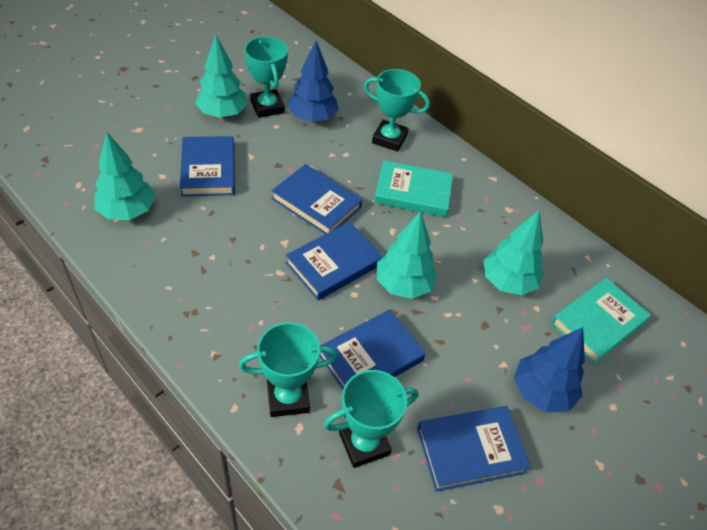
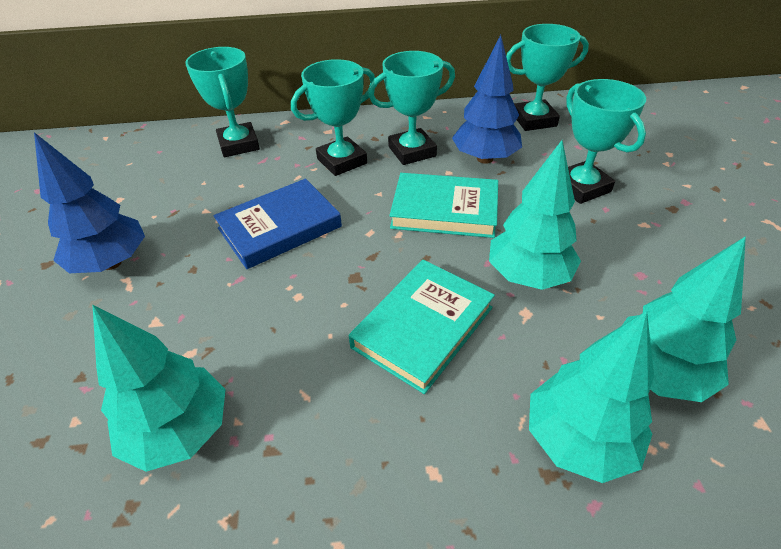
blue book: [180,136,235,197] [272,164,362,234] [286,222,383,300] [319,309,426,389] [417,406,531,492] = 5 -> [213,178,342,269] = 1
turquoise trophy: [239,322,337,417] [244,37,288,118] [324,370,418,468] [364,69,430,152] = 4 -> [185,47,260,157] [291,59,375,176] [368,51,455,165] [506,24,589,131] [566,79,646,204] = 5

